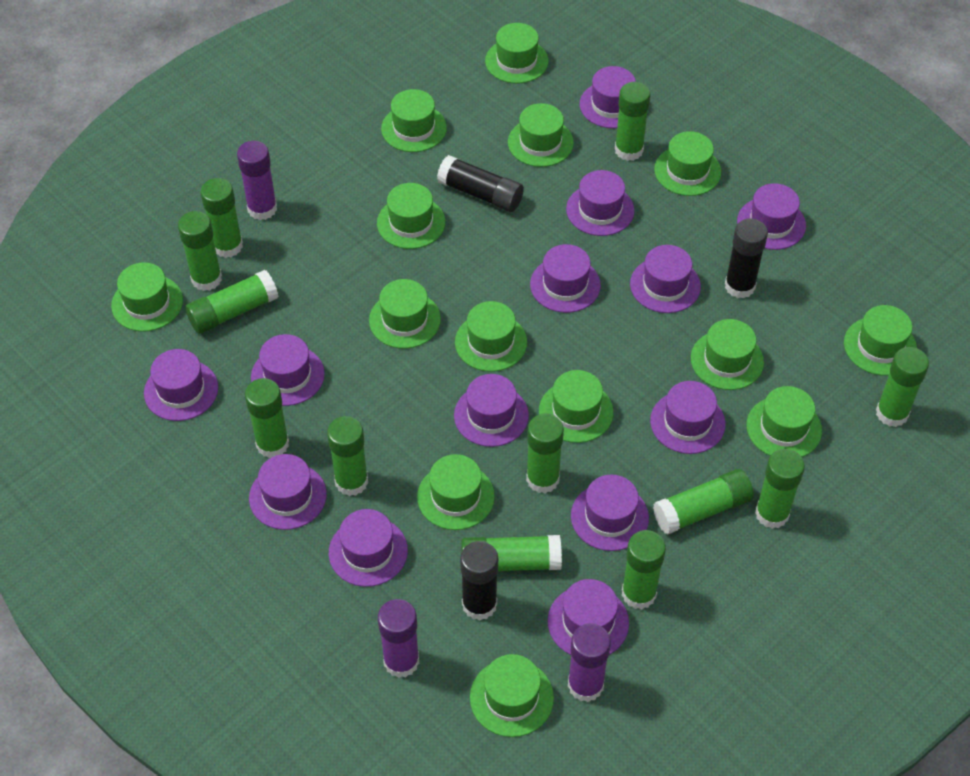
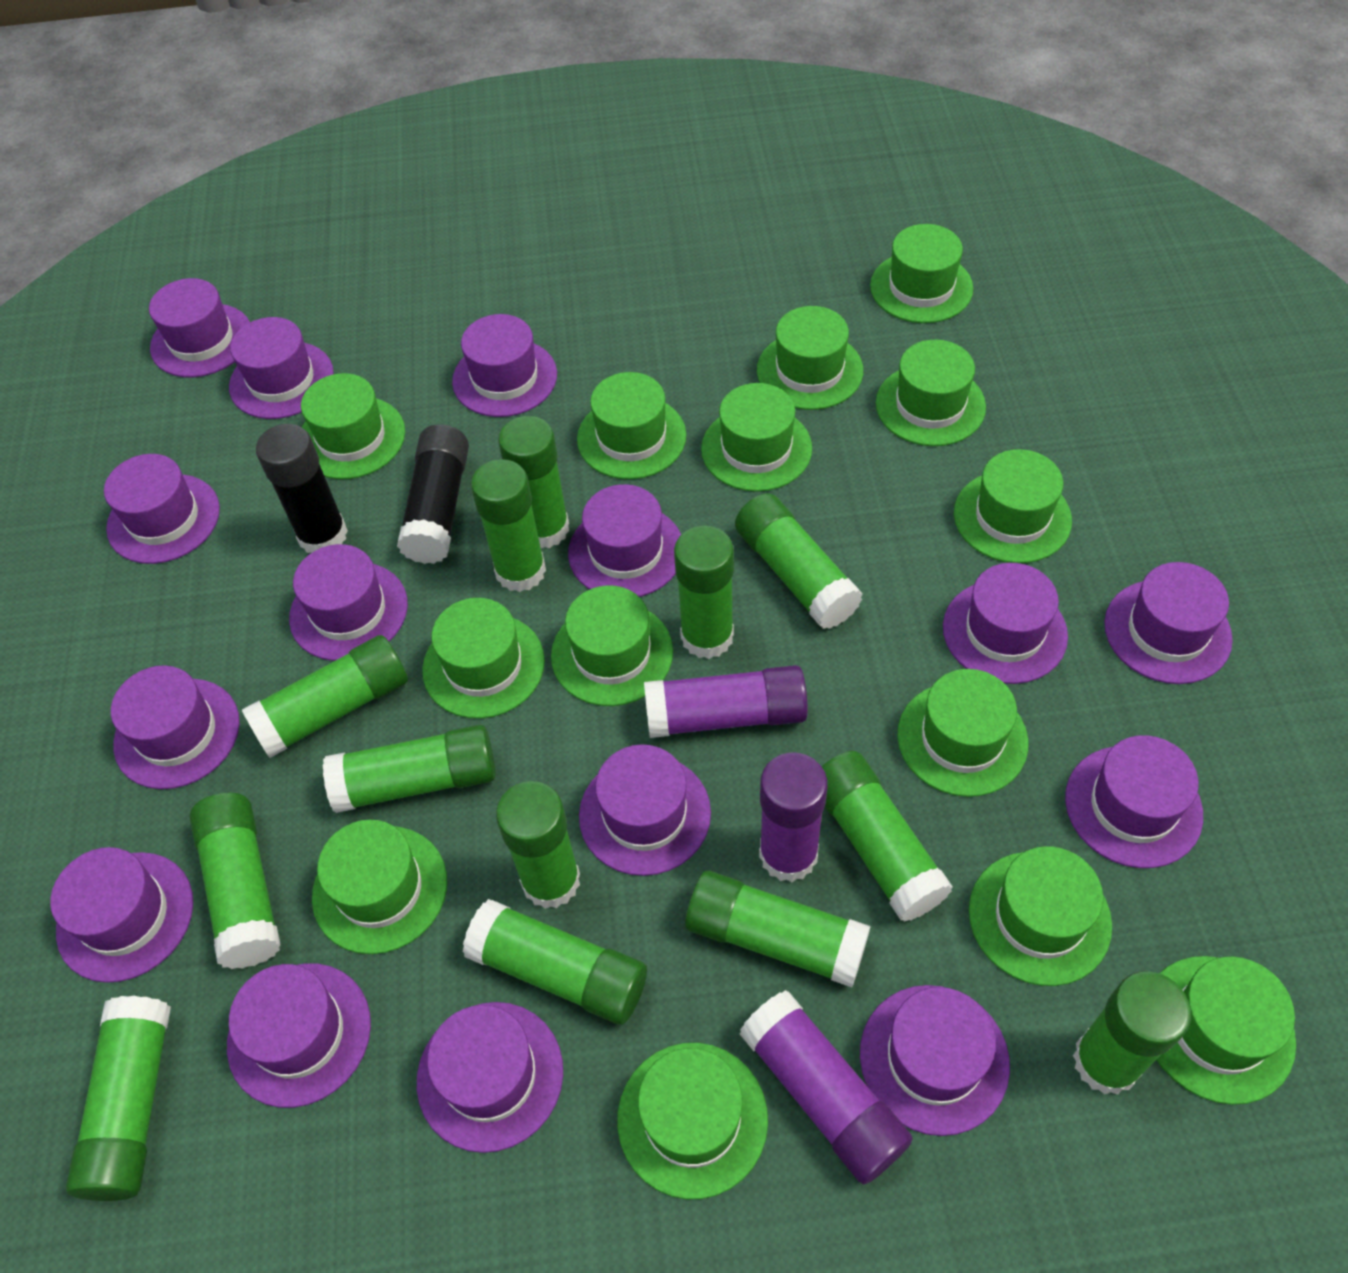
black glue stick: [437,155,524,212] [460,541,498,620] [725,219,768,299] = 3 -> [256,424,348,553] [397,424,469,564] = 2
green glue stick: [178,211,222,291] [185,270,279,334] [201,178,243,258] [245,378,289,458] [327,416,368,496] [461,535,562,571] [526,413,564,493] [615,82,650,161] [622,530,666,609] [653,469,754,535] [755,449,805,529] [876,347,929,427] = 12 -> [66,996,171,1201] [189,793,281,969] [242,635,408,758] [323,725,496,813] [462,899,647,1025] [471,459,546,592] [496,781,580,909] [498,416,569,548] [674,525,734,659] [685,871,871,987] [735,493,863,629] [822,751,953,922] [1073,971,1191,1095] = 13
purple hat: [144,349,218,421] [249,454,327,530] [251,334,325,406] [329,509,408,587] [454,374,529,447] [530,244,601,313] [547,579,629,655] [566,170,634,236] [571,475,649,551] [580,66,636,128] [630,245,701,313] [650,381,726,454] [737,183,806,250] = 13 -> [50,847,193,983] [104,454,220,564] [111,665,240,789] [149,278,250,377] [227,963,371,1108] [229,317,334,419] [289,544,408,661] [417,1002,563,1153] [452,314,557,417] [568,484,681,597] [579,744,711,876] [860,985,1010,1136] [943,563,1068,684] [1065,735,1203,868] [1104,562,1233,684] = 15

